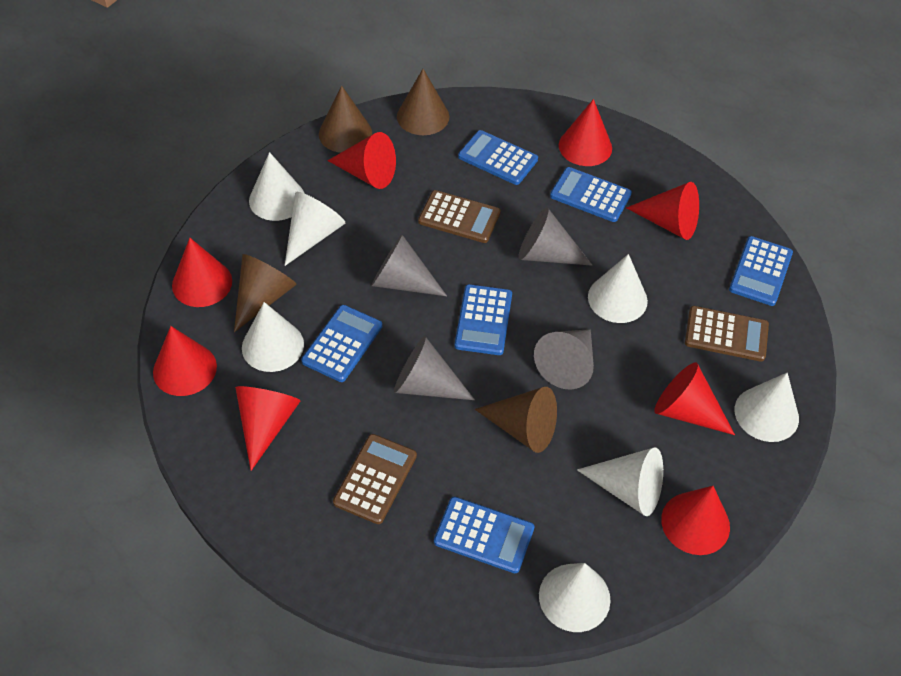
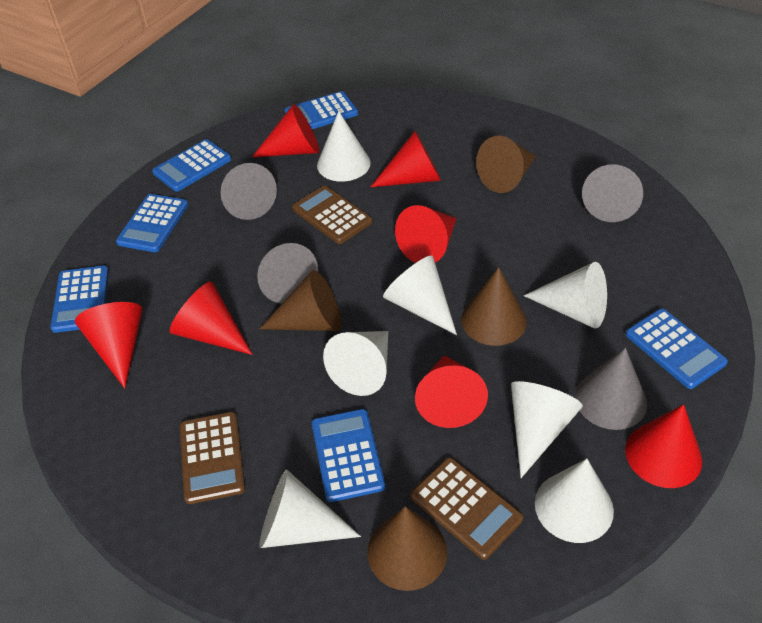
red cone: [153,326,217,396] [172,238,232,307] [235,386,301,471] [327,132,396,189] [559,99,612,166] [626,182,699,240] [654,362,735,435] [661,486,730,555] = 8 -> [75,302,143,388] [170,282,253,355] [252,104,319,157] [371,131,441,187] [395,205,457,263] [415,356,488,428] [625,404,702,488] = 7

